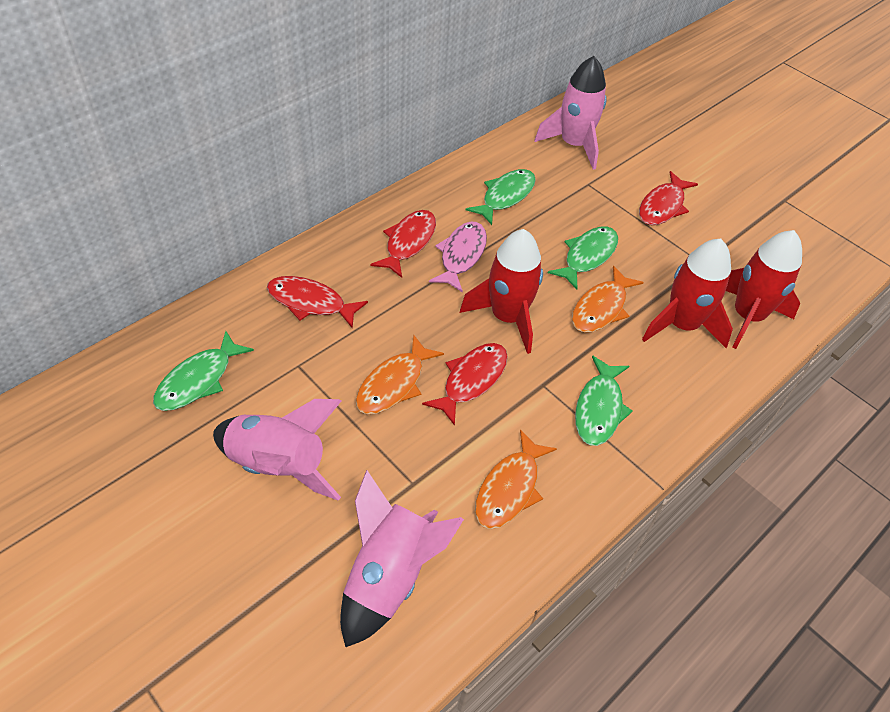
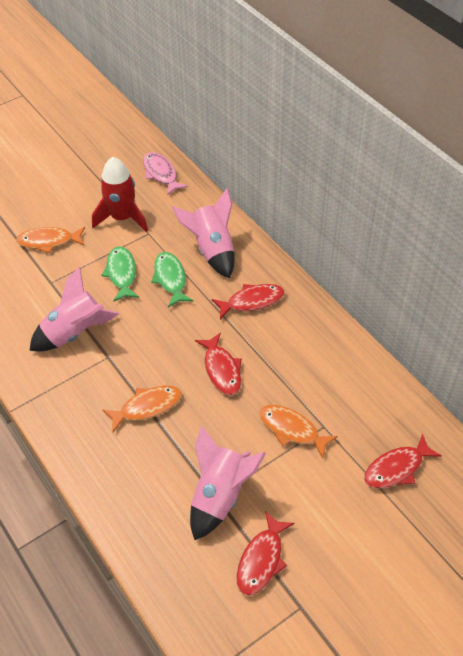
green fish: [153,331,254,411] [465,169,536,225] [548,226,618,290] [575,355,633,446] = 4 -> [101,246,139,302] [151,252,194,307] = 2
red rocket: [460,229,543,354] [642,239,733,348] [726,230,802,349] = 3 -> [92,157,148,232] = 1

